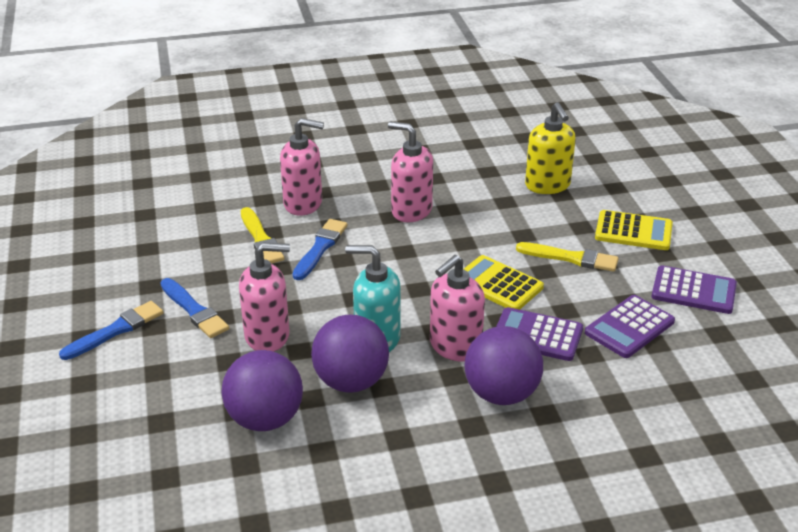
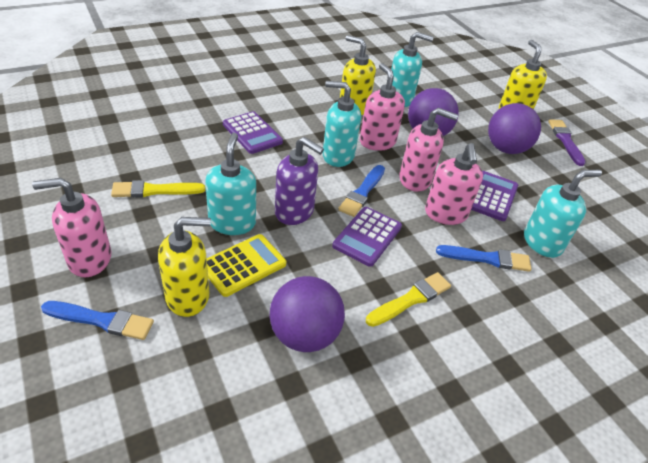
purple brush: none = 0 -> [548,119,586,166] = 1
purple soap dispenser: none = 0 -> [275,137,324,225] = 1
turquoise soap dispenser: [345,245,401,352] = 1 -> [205,133,256,235] [323,81,361,167] [391,32,433,107] [524,170,602,258] = 4
yellow calculator: [464,255,544,310] [595,210,673,250] = 2 -> [207,234,286,297] = 1
yellow soap dispenser: [525,102,576,194] = 1 -> [158,217,211,317] [340,35,376,116] [499,40,547,110] = 3

